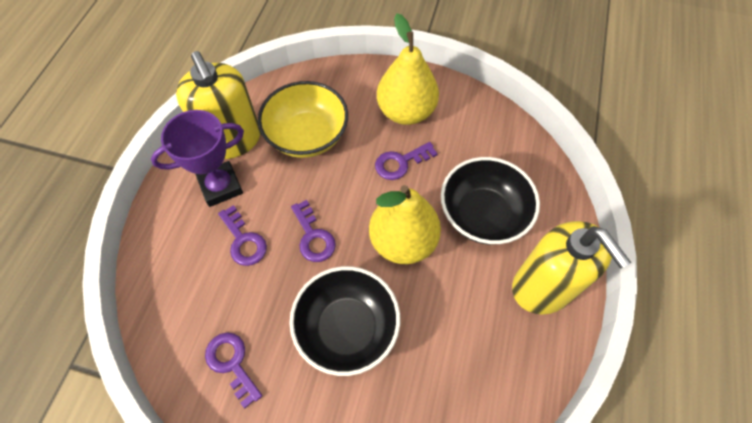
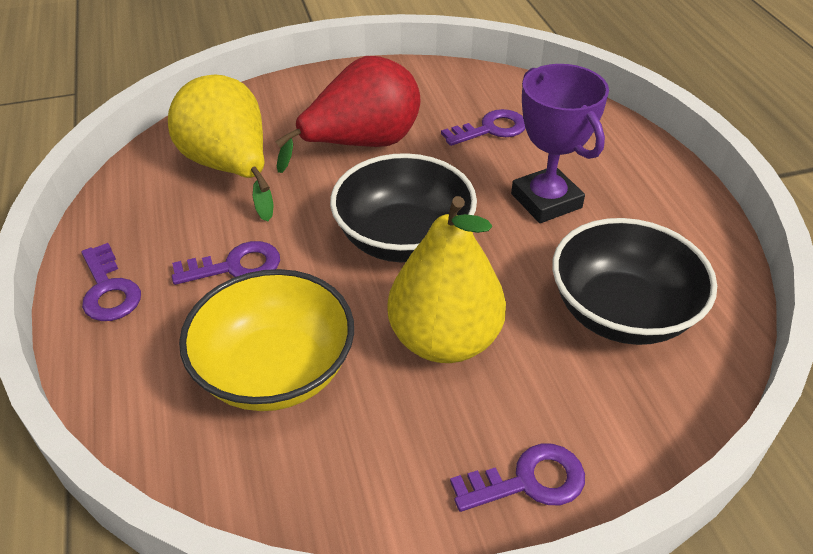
red pear: none = 0 -> [275,56,421,173] = 1
yellow soap dispenser: [176,51,261,159] [512,221,631,314] = 2 -> none = 0

